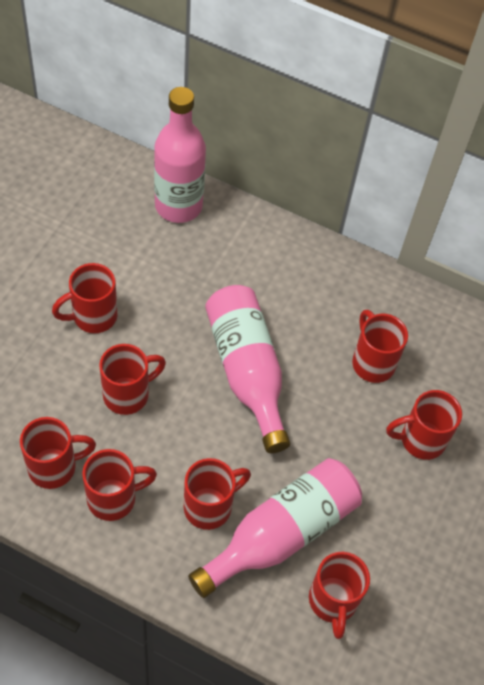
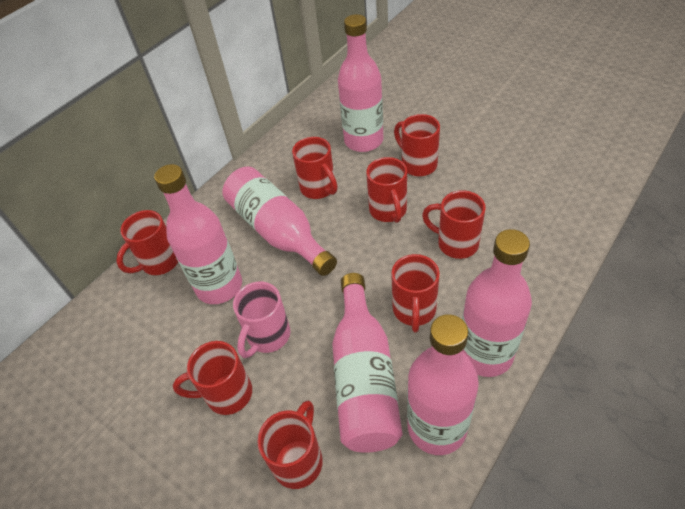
pink bottle: [154,87,206,223] [188,458,362,598] [205,285,290,453] = 3 -> [154,164,242,304] [222,166,337,276] [332,273,402,453] [338,14,383,152] [407,314,479,455] [462,229,532,377] = 6
pink mug: none = 0 -> [233,282,290,358] = 1

